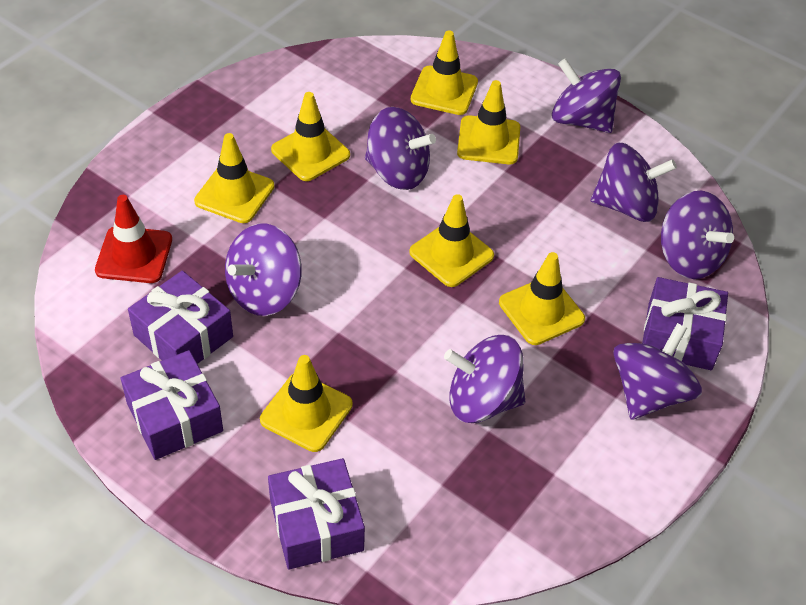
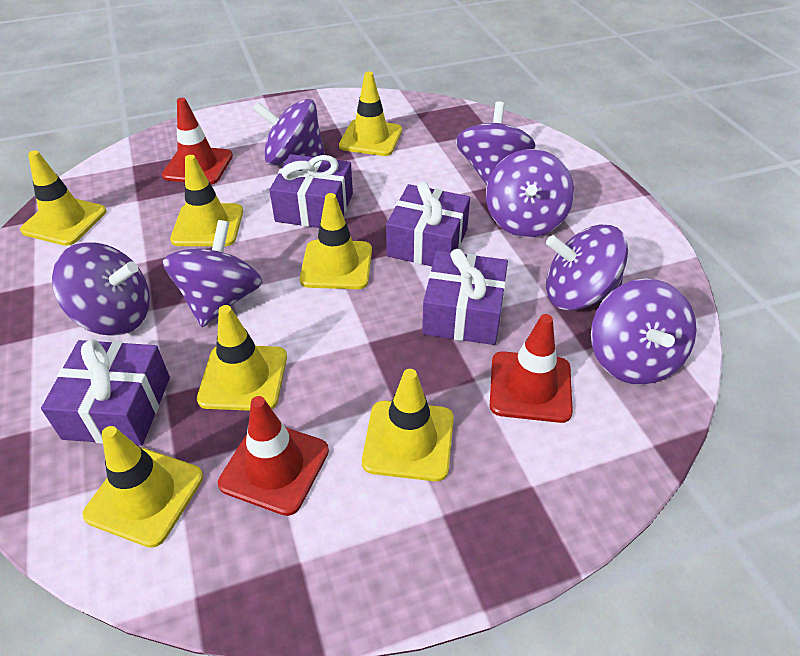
red traffic cone: [95,195,172,283] = 1 -> [162,98,233,185] [218,396,329,516] [490,314,573,423] = 3

